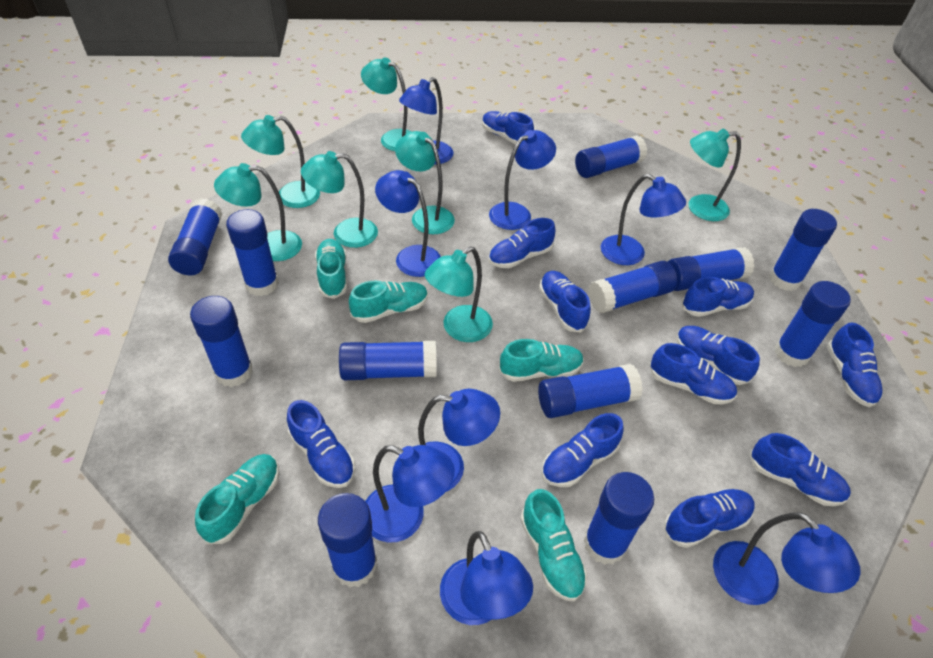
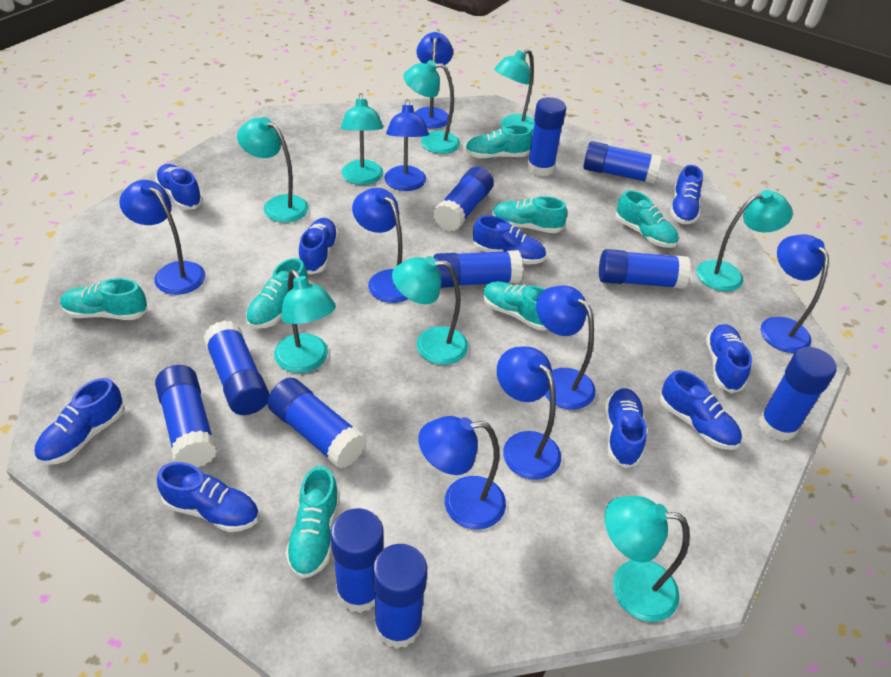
blue glue stick: [168,198,222,275] [190,296,253,387] [226,209,279,296] [318,493,377,588] [339,341,437,380] [538,364,643,418] [575,135,647,178] [583,472,654,565] [588,261,677,313] [668,247,754,291] [769,209,837,291] [774,281,851,367] = 12 -> [155,365,217,468] [203,321,269,415] [267,378,367,469] [330,508,384,613] [373,544,427,649] [433,250,523,288] [434,166,494,232] [527,97,566,176] [583,141,662,184] [599,249,691,289] [759,347,837,441] = 11
blue shoe: [287,400,355,488] [482,111,534,144] [488,218,555,268] [539,271,591,332] [541,413,624,487] [649,343,737,404] [664,488,755,548] [676,326,760,385] [682,277,754,317] [749,433,851,506] [827,322,883,407] = 11 -> [34,378,125,465] [155,164,203,210] [157,462,259,532] [299,218,339,274] [472,215,546,264] [605,388,647,468] [660,370,742,450] [670,165,703,224] [706,324,752,393] = 9
turquoise lamp: [214,163,302,261] [241,115,320,208] [301,151,378,248] [361,58,412,151] [395,131,455,234] [425,247,493,342] [688,129,741,221] = 7 -> [237,117,309,223] [274,270,336,373] [341,93,383,185] [392,256,468,365] [403,60,460,154] [494,49,535,134] [605,496,690,622] [696,190,793,292] = 8
turquoise shoe: [195,454,279,544] [315,239,347,299] [349,281,428,323] [499,339,584,382] [520,489,587,602] = 5 -> [60,278,148,320] [246,258,307,329] [285,466,340,579] [465,125,532,159] [483,281,547,330] [492,196,567,233] [615,190,678,248] = 7

